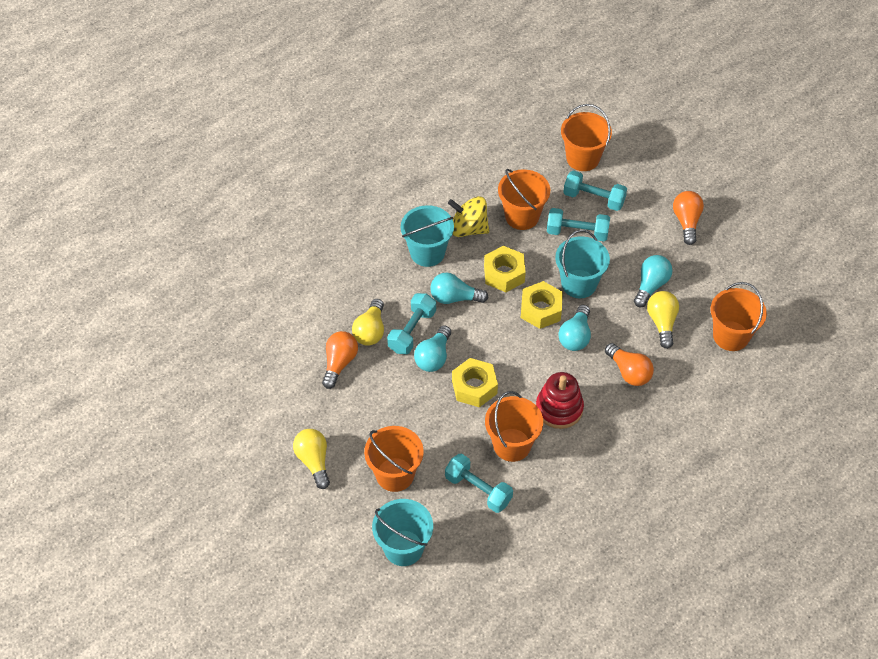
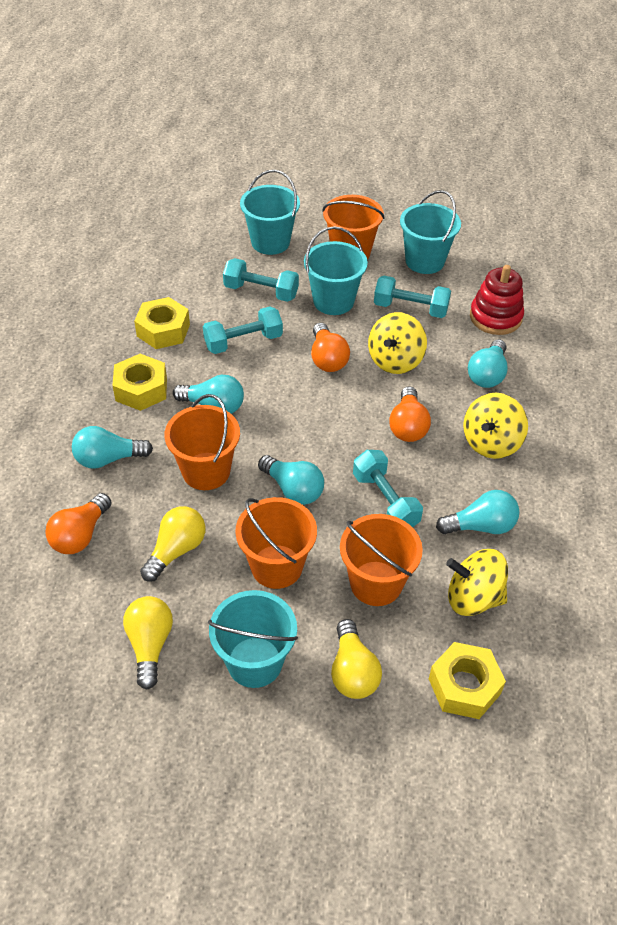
orange bucket: [364,426,424,492] [485,391,543,462] [498,169,550,230] [561,104,612,171] [711,282,767,351] = 5 -> [164,394,240,490] [235,497,317,589] [322,195,385,260] [340,514,423,606] = 4
turquoise bucket: [372,499,433,566] [401,205,454,267] [555,230,610,298] = 3 -> [208,590,298,688] [240,170,300,255] [304,226,368,315] [400,190,461,274] = 4
turquoise light bulb: [414,325,451,372] [430,272,489,304] [559,305,591,351] [634,255,673,307] = 4 -> [72,426,153,469] [173,375,244,414] [258,455,324,505] [436,490,519,534] [468,339,508,388] = 5
yellow spinning top: [448,196,489,237] = 1 -> [368,312,427,374] [446,549,508,616] [463,393,528,459] = 3

